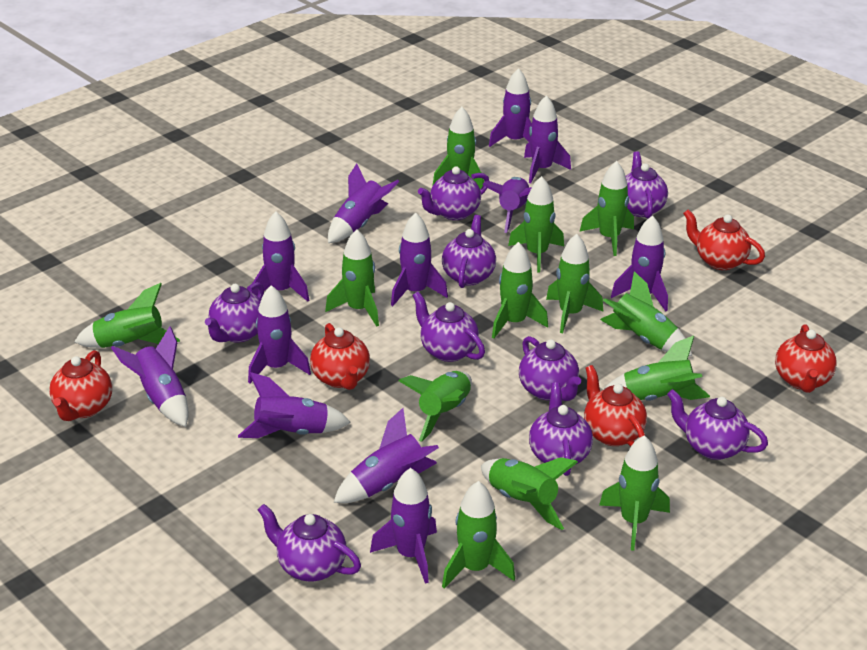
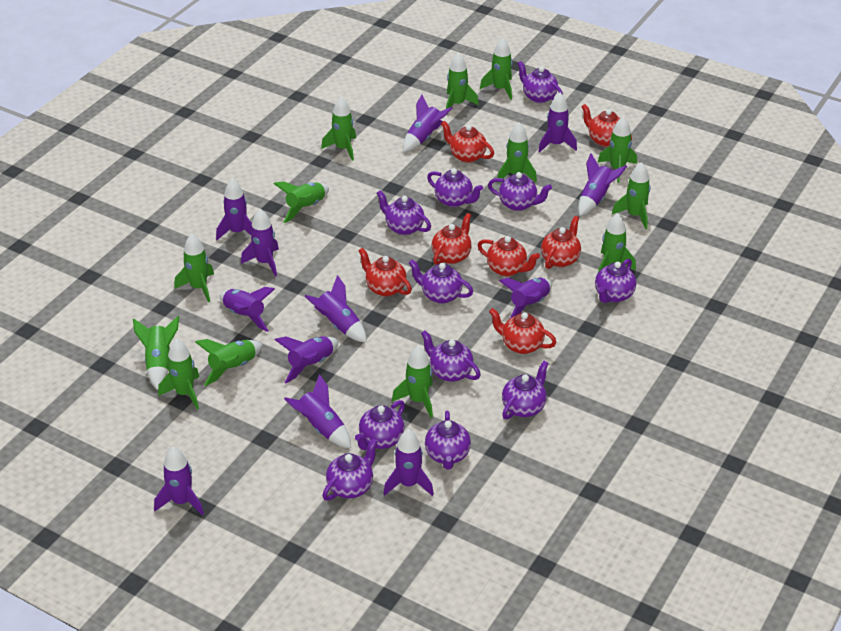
purple teapot: [205,282,264,343] [258,504,361,582] [412,291,485,362] [418,166,489,220] [442,215,496,288] [519,336,581,401] [529,383,593,476] [626,151,668,219] [667,389,768,460] = 9 -> [323,439,378,501] [355,400,405,450] [377,190,431,235] [409,260,473,304] [421,330,481,382] [425,411,471,470] [427,168,483,207] [488,172,552,211] [502,361,548,419] [517,61,563,103] [595,259,636,303] = 11
red teapot: [49,350,112,421] [310,323,370,390] [584,365,647,447] [683,209,765,270] [775,324,837,393] = 5 -> [358,248,412,297] [432,213,472,265] [441,121,494,163] [478,236,540,276] [489,308,557,354] [541,216,581,269] [581,104,632,147] = 7

